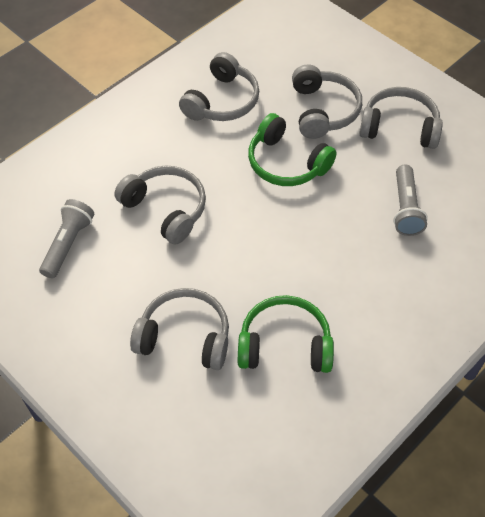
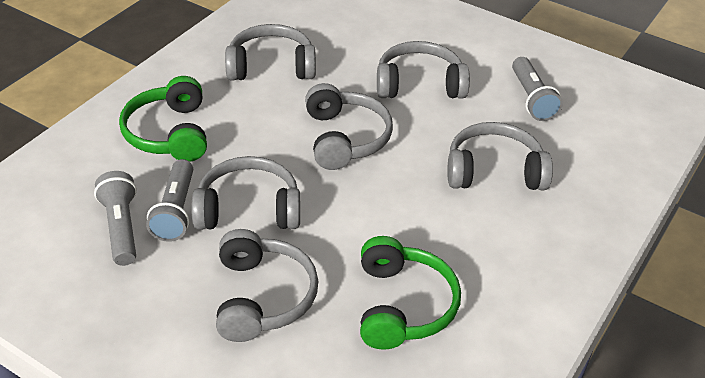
grey flashlight: [39,199,94,278] [393,165,428,236] = 2 -> [94,171,137,266] [146,159,193,242] [512,57,563,121] = 3
grey headphones: [114,165,206,244] [130,288,229,370] [179,52,259,121] [292,64,362,139] [359,87,443,149] = 5 -> [191,156,300,230] [216,229,318,342] [225,24,316,80] [305,83,393,170] [377,41,470,99] [447,122,553,190] = 6

